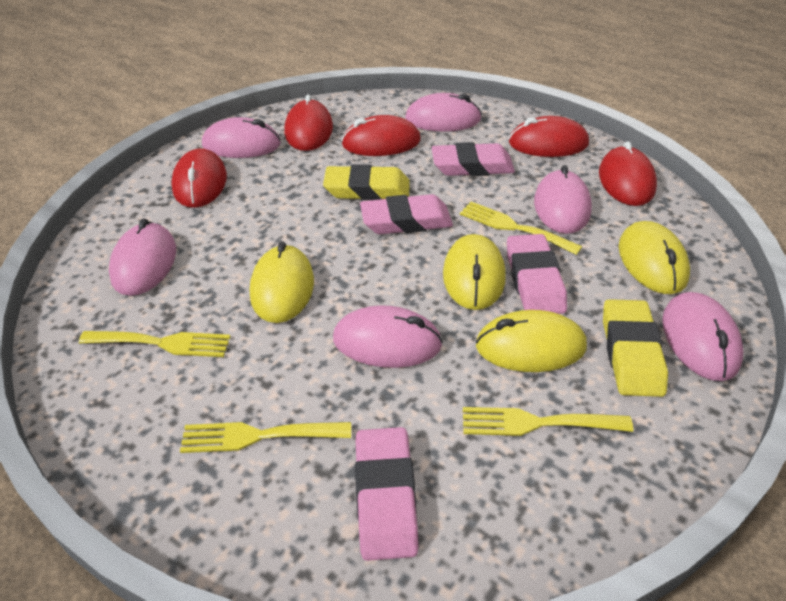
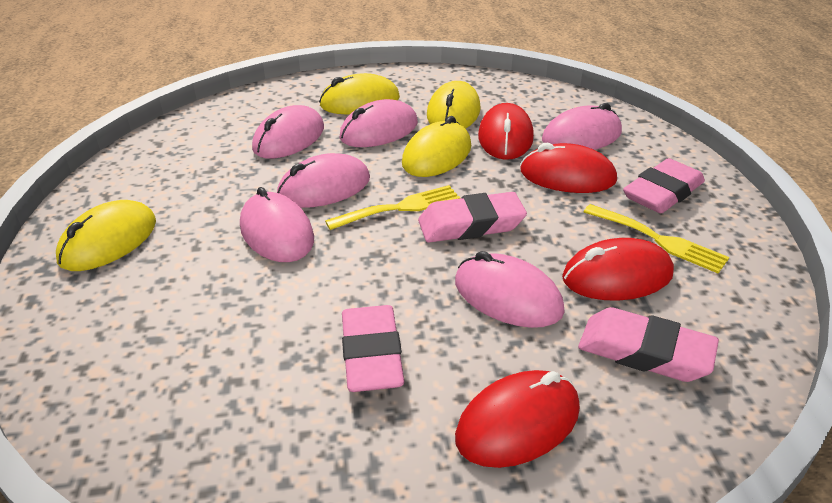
red mouse: [171,148,227,208] [284,94,333,151] [341,115,421,156] [509,116,589,157] [599,141,657,206] = 5 -> [455,370,580,468] [478,103,534,160] [520,143,617,193] [562,238,674,301] = 4
yellow eraser: [323,164,410,200] [603,299,668,397] = 2 -> none = 0
yellow fork: [79,331,231,357] [180,422,351,453] [460,201,582,255] [463,407,633,436] = 4 -> [325,185,460,230] [584,204,729,274] = 2

